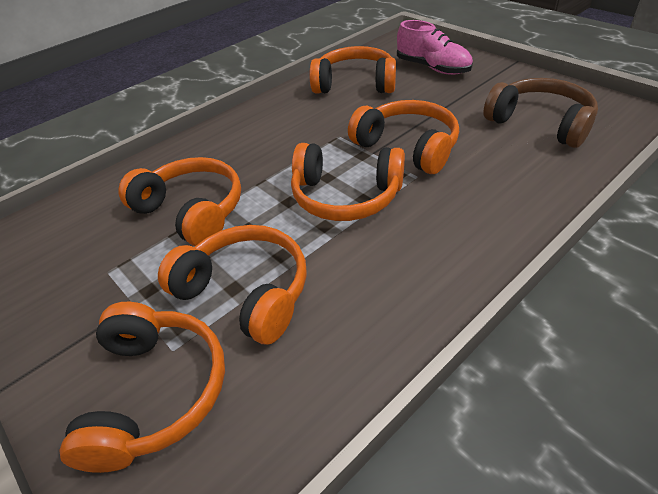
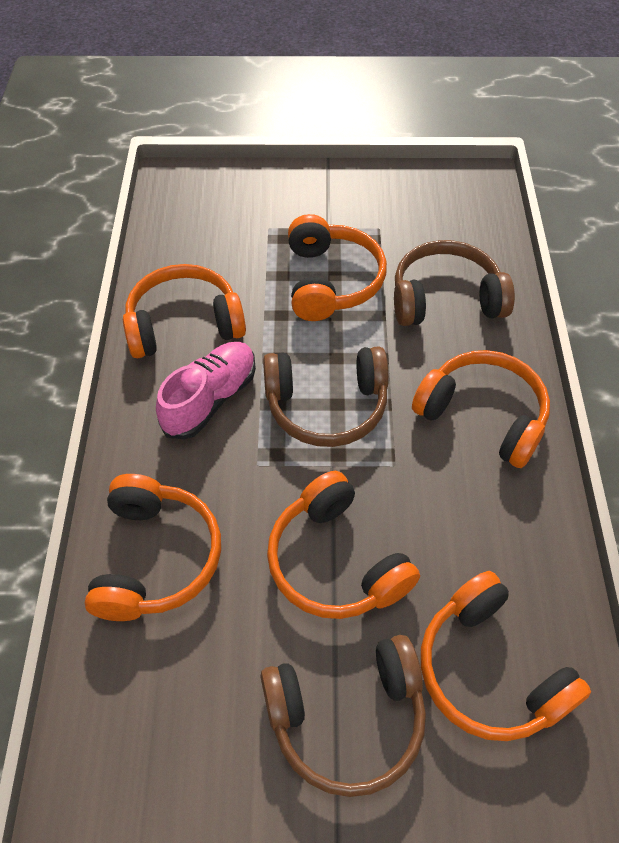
brown headphones: [483,78,598,148] = 1 -> [260,635,426,797] [263,347,389,447] [394,240,515,326] = 3

